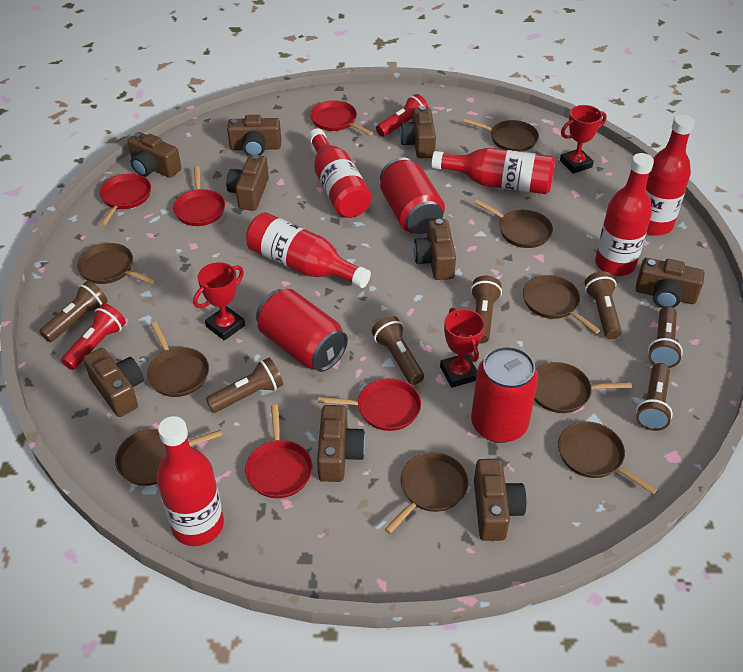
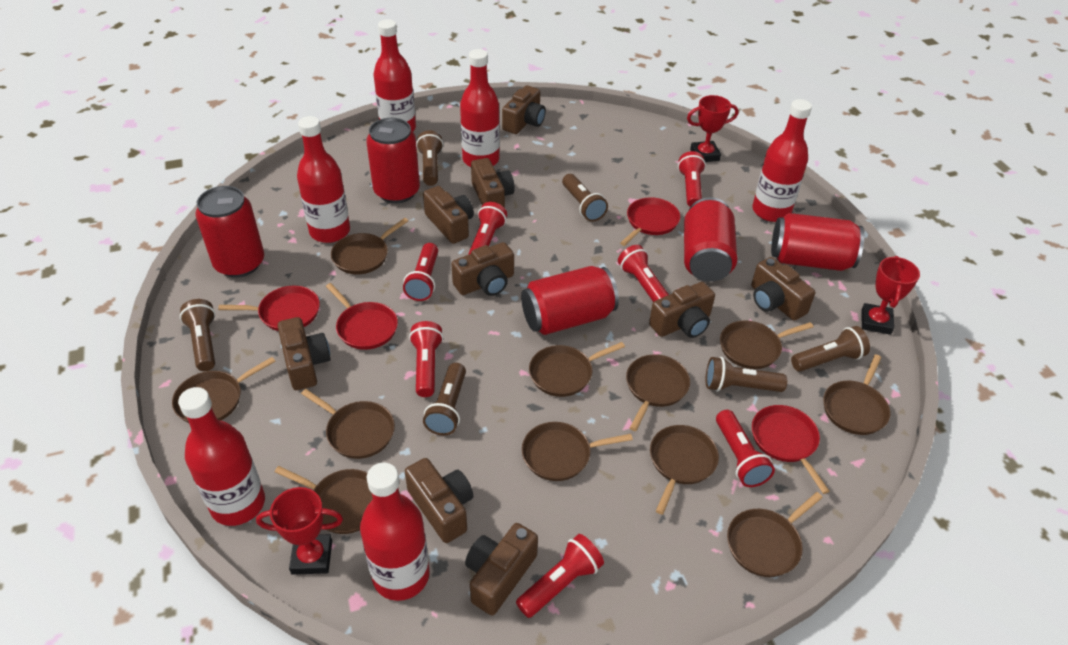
brown flashlight: [39,281,108,342] [206,357,283,413] [372,316,424,385] [471,276,502,344] [585,271,622,339] [636,363,673,431] [648,306,683,368] = 7 -> [180,299,216,371] [416,130,444,186] [423,363,466,436] [562,174,608,222] [706,357,787,392] [791,326,870,372] = 6
brown pan: [77,243,155,284] [115,429,222,486] [147,322,209,397] [385,452,468,534] [463,118,539,152] [475,199,553,248] [523,275,600,334] [534,362,632,413] [558,422,657,494] = 9 -> [172,357,276,423] [275,466,373,534] [301,389,395,459] [331,218,408,274] [522,422,633,481] [529,342,625,397] [626,354,690,431] [650,425,719,515] [720,321,813,369] [727,492,823,577] [823,354,890,435] = 11
red can: [256,289,348,372] [380,158,445,234] [471,346,538,443] = 3 -> [196,186,264,277] [366,118,420,203] [521,266,619,335] [684,197,737,282] [771,213,864,271] = 5
red flashlight: [61,304,126,370] [376,94,428,137] = 2 -> [403,243,438,301] [409,321,443,397] [468,202,507,255] [516,534,604,618] [618,245,669,302] [678,151,706,207] [716,410,775,487] = 7
red pan: [99,174,151,226] [173,166,225,226] [245,405,312,498] [310,100,373,135] [318,378,421,431] = 5 -> [218,286,320,331] [326,283,398,350] [620,197,680,246] [752,405,830,494] = 4

